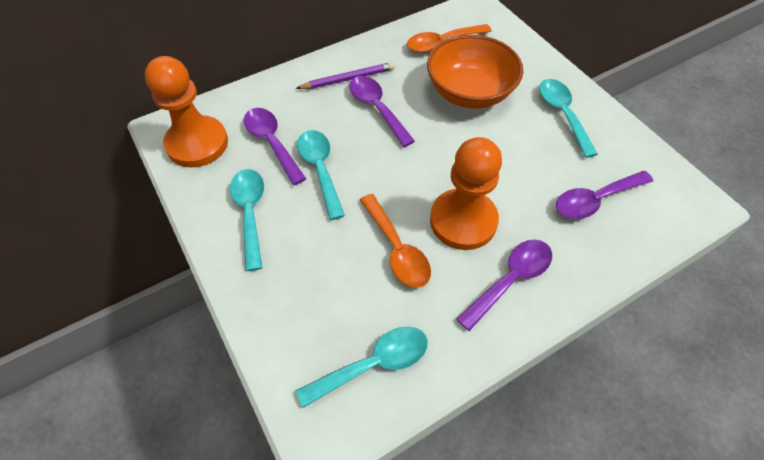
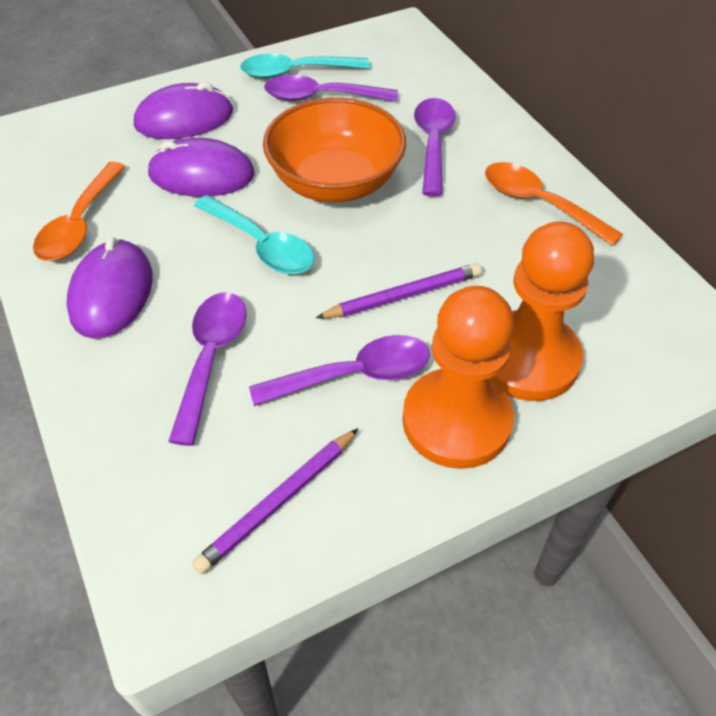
purple mouse: none = 0 -> [66,237,153,339] [134,82,233,139] [147,138,255,197] = 3
purple pencil: [295,62,395,89] = 1 -> [192,428,358,574] [316,263,482,319] = 2
turquoise spoon: [230,169,264,271] [296,327,428,408] [297,130,345,220] [539,79,598,158] = 4 -> [194,195,315,274] [240,54,370,79] = 2

